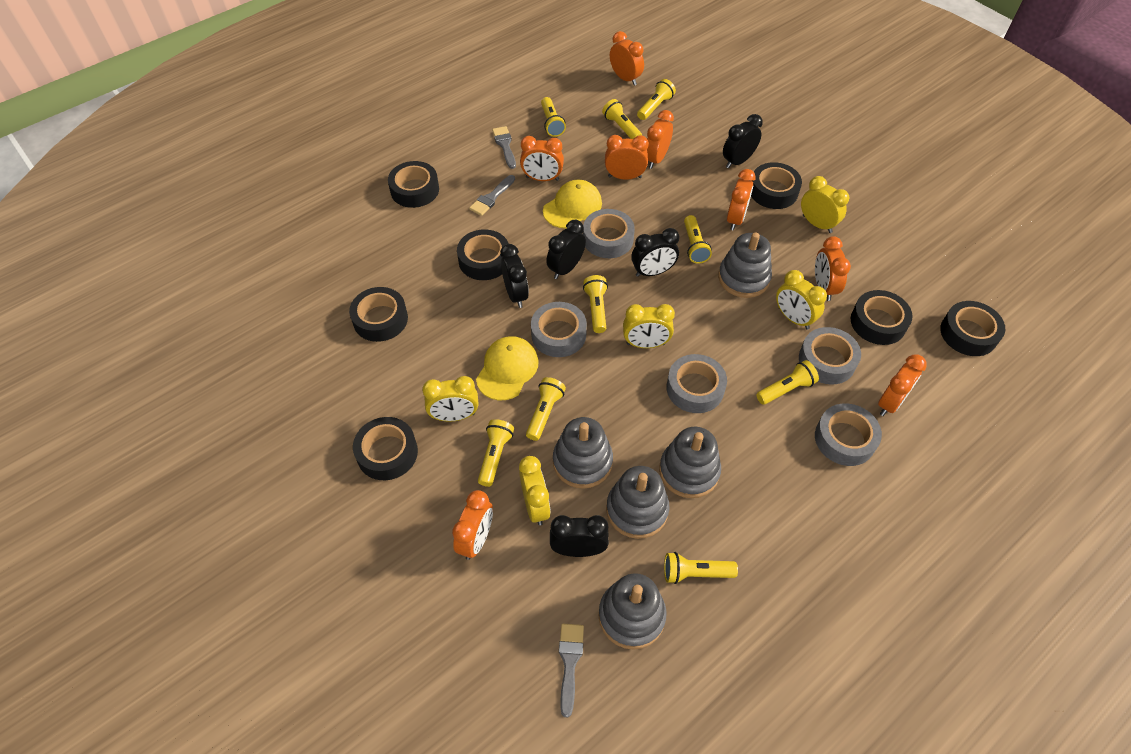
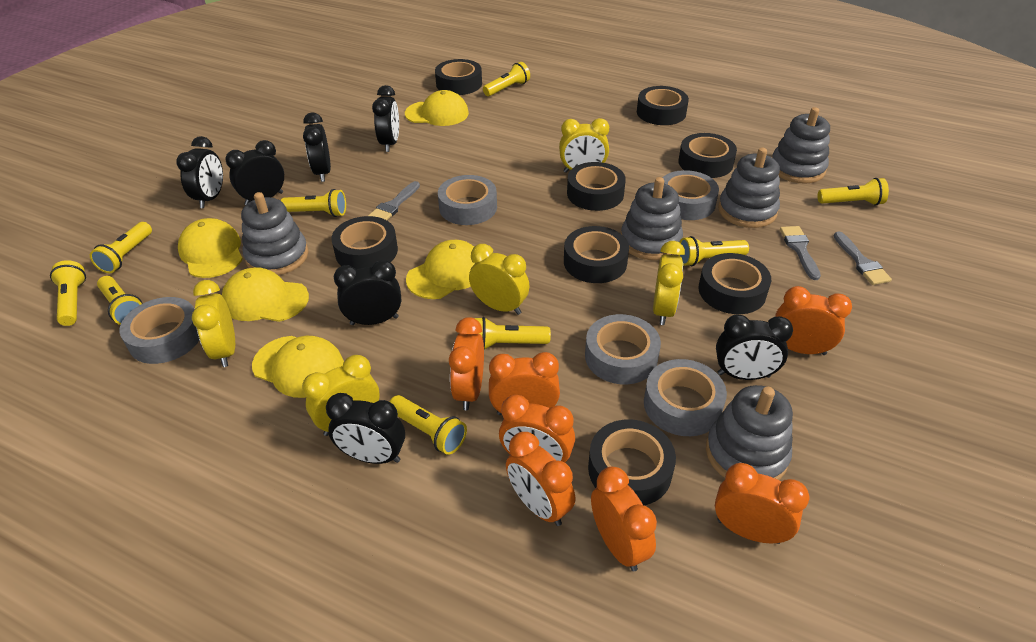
black clock: [500,244,529,308] [546,220,586,279] [550,515,609,557] [631,228,679,277] [723,114,763,169] = 5 -> [176,136,223,208] [225,140,284,205] [303,112,331,182] [326,393,405,464] [334,260,401,325] [372,85,399,152] [716,314,793,380] = 7
black tape: [349,287,408,342] [353,417,418,480] [388,161,439,208] [457,229,509,280] [751,162,802,209] [851,290,913,345] [940,301,1005,356] = 7 -> [331,216,398,270] [435,59,482,95] [564,226,629,283] [567,162,626,211] [588,419,676,505] [637,86,689,125] [678,133,737,178] [698,253,771,314] = 8
orange clock: [452,490,493,560] [520,136,564,181] [605,135,649,180] [610,31,644,85] [647,110,674,169] [727,169,756,230] [815,236,851,301] [878,354,927,416] = 8 -> [449,317,484,410] [489,352,560,415] [499,395,575,463] [506,432,575,526] [591,467,657,571] [715,463,809,544] [775,286,852,355] = 7
yellow cap: [476,336,538,400] [543,179,602,228] = 2 -> [178,218,243,278] [222,267,309,322] [252,336,344,398] [405,90,469,126] [406,240,475,299] = 5

